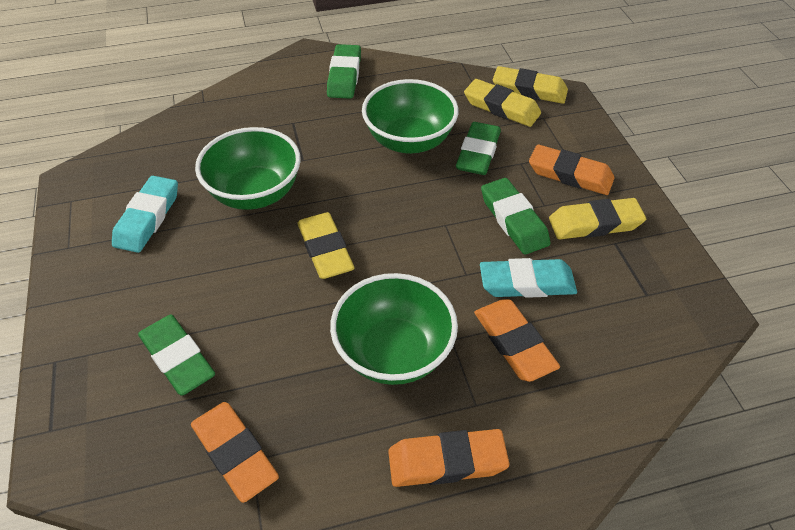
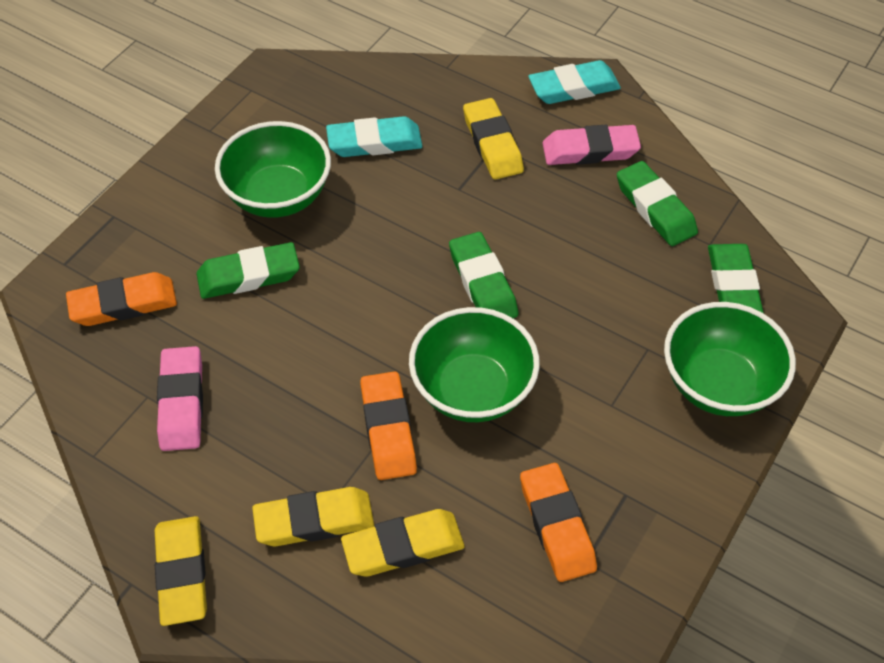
orange eraser: [191,402,279,503] [388,429,509,487] [474,299,560,382] [529,144,614,195] = 4 -> [66,272,177,326] [360,371,417,480] [520,463,597,582] = 3
pink eraser: none = 0 -> [157,346,203,451] [542,125,641,165] = 2

